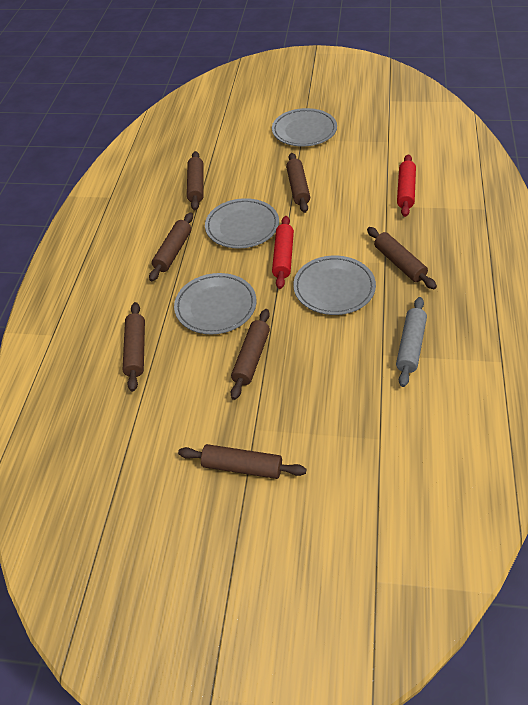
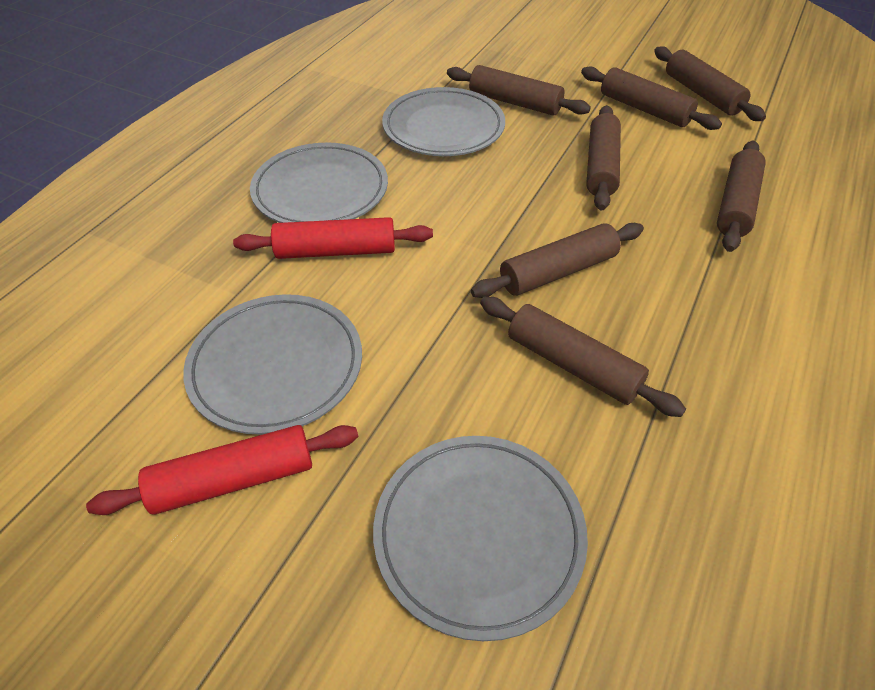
grey rolling pin: [396,297,427,387] = 1 -> none = 0

